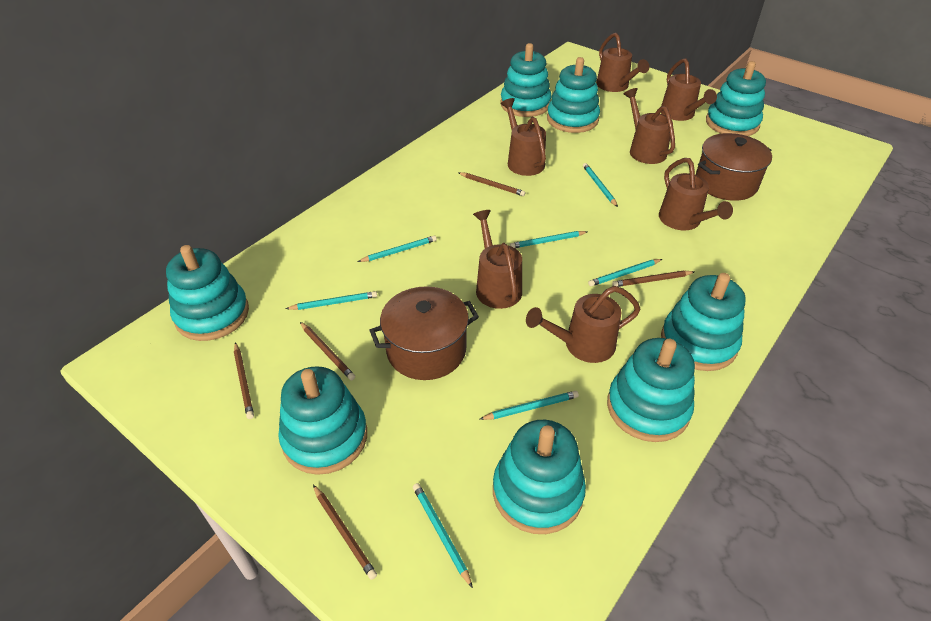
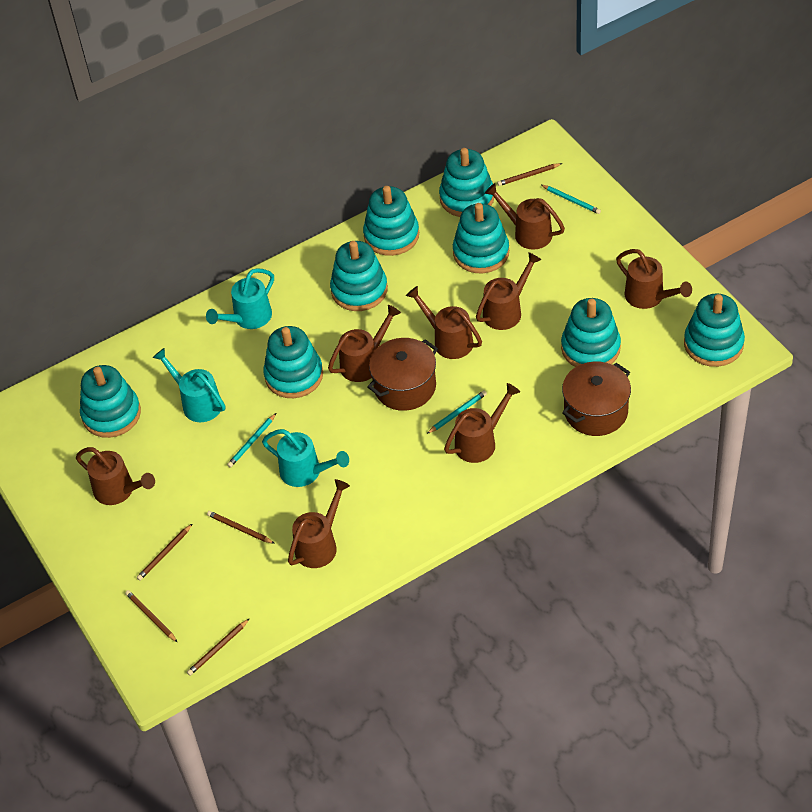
brown watering can: [473,210,522,309] [501,98,546,176] [526,286,640,363] [596,33,649,92] [624,88,675,164] [659,158,733,230] [661,58,717,121] = 7 -> [76,447,155,505] [288,479,350,568] [328,305,401,382] [406,286,482,359] [444,383,520,463] [476,252,542,330] [485,183,565,250] [616,249,692,309] = 8
turquoise pencil: [286,291,377,310] [358,235,437,262] [413,483,473,588] [480,391,579,420] [510,231,587,248] [583,163,618,207] [588,259,662,286] = 7 -> [227,413,276,467] [427,390,487,434] [541,185,601,214] = 3
turquoise watering can: none = 0 -> [152,348,225,422] [206,268,274,329] [262,429,349,487] = 3

